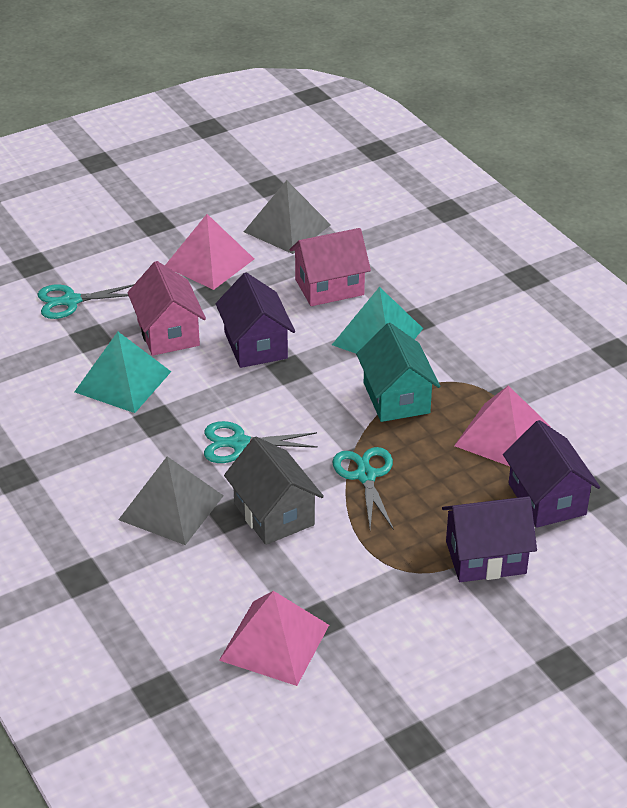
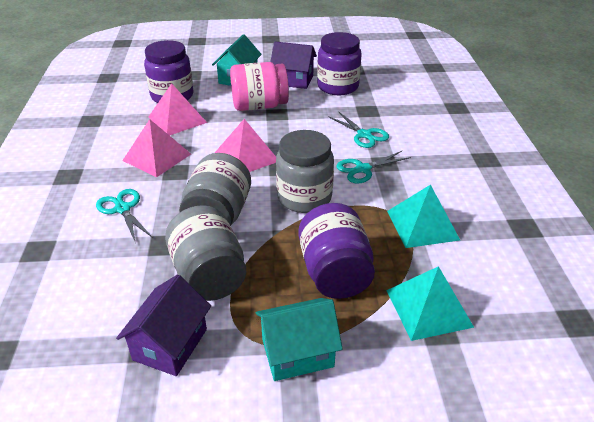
grey house: [224,437,324,545] = 1 -> none = 0
grey jar: none = 0 -> [165,205,246,301] [179,153,251,226] [276,130,334,213] = 3
grey pyramid: [118,456,224,545] [244,180,331,254] = 2 -> none = 0
pink house: [127,261,206,356] [290,228,371,306] = 2 -> none = 0
pink jar: none = 0 -> [230,62,289,111] = 1
purple house: [216,272,295,368] [442,496,537,582] [503,420,600,528] = 3 -> [116,275,211,376] [270,42,317,89] = 2
purple jar: none = 0 -> [144,40,193,103] [298,203,375,299] [317,32,362,95] = 3
turquoise house: [356,323,440,422] = 1 -> [212,34,262,86] [256,298,343,381] = 2

